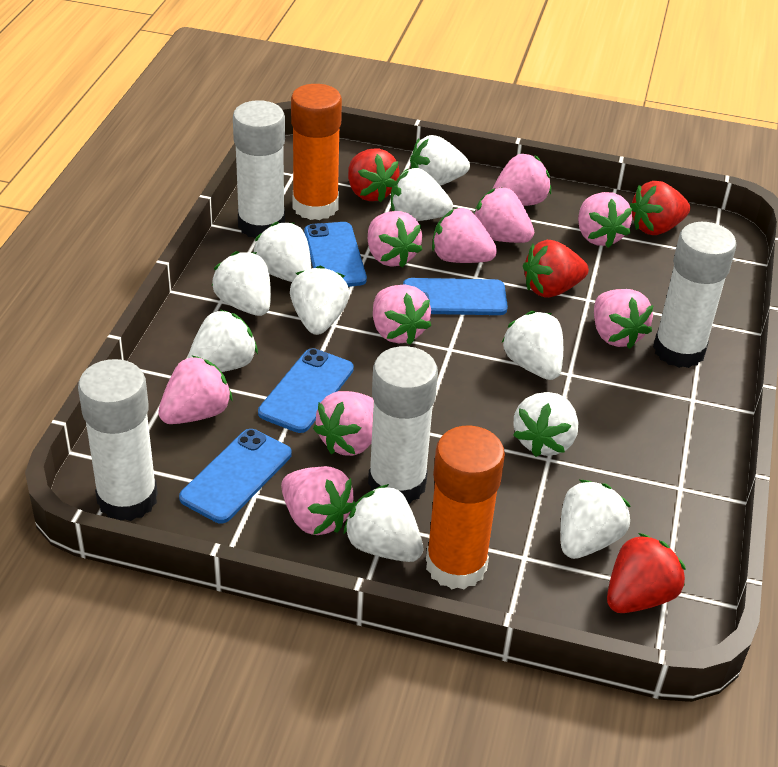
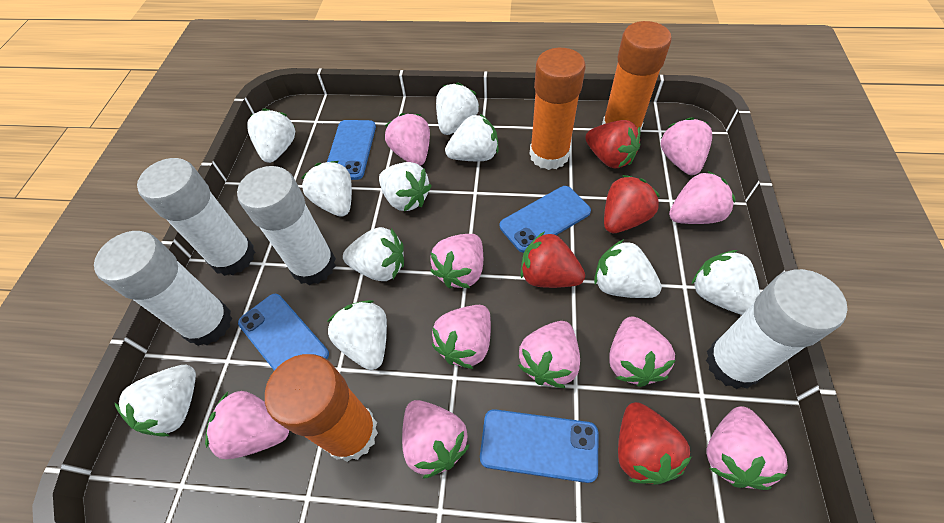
orange glue stick: [291,84,342,220] [426,426,505,589] = 2 -> [265,354,378,462] [530,48,585,170] [602,21,672,132] = 3

